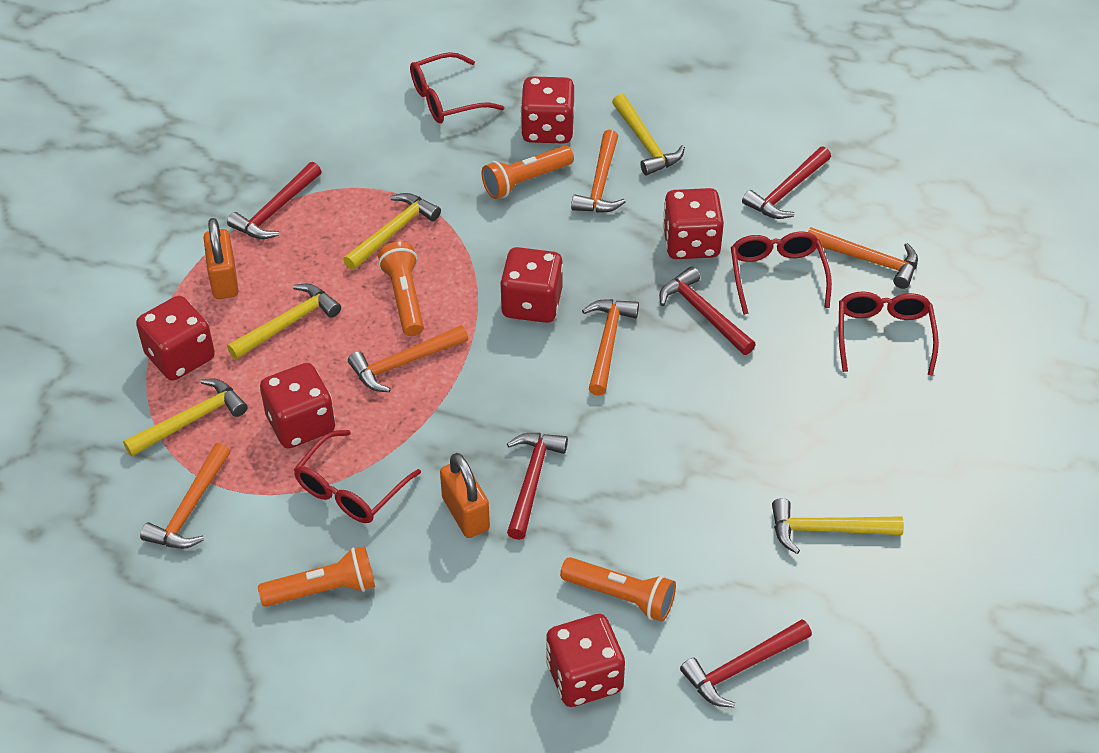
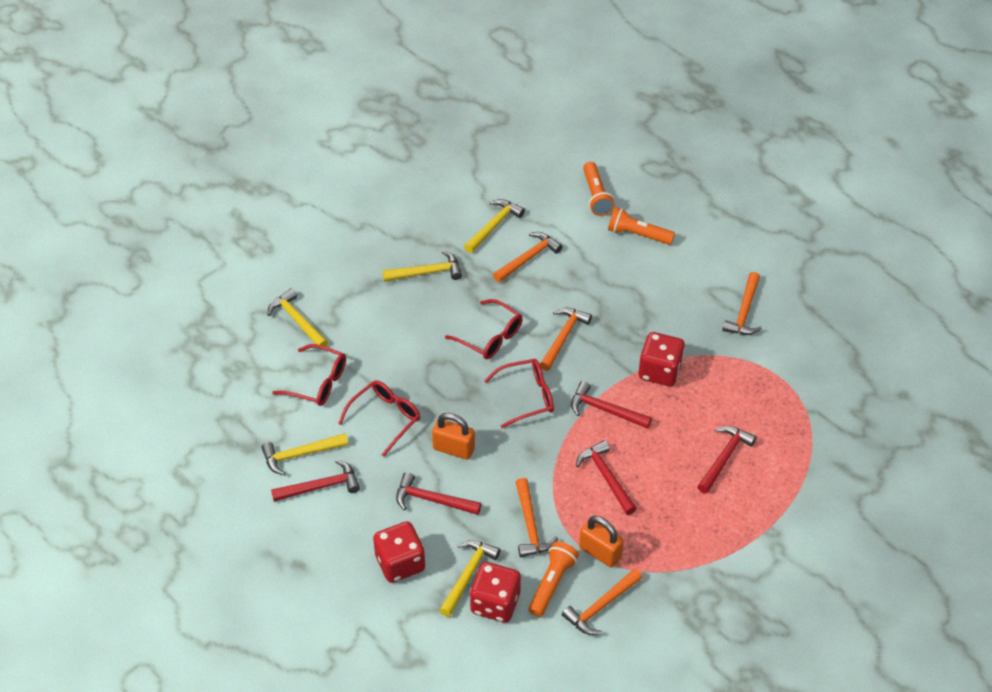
orange flashlight: [258,546,375,607] [378,241,424,336] [482,146,574,199] [560,557,676,622] = 4 -> [528,541,579,617] [583,162,615,216] [608,207,675,245] = 3
red dice: [136,296,215,381] [260,363,335,449] [500,247,563,323] [520,76,575,144] [546,614,625,707] [663,188,724,259] = 6 -> [373,521,425,583] [470,562,521,623] [639,332,685,386] = 3

